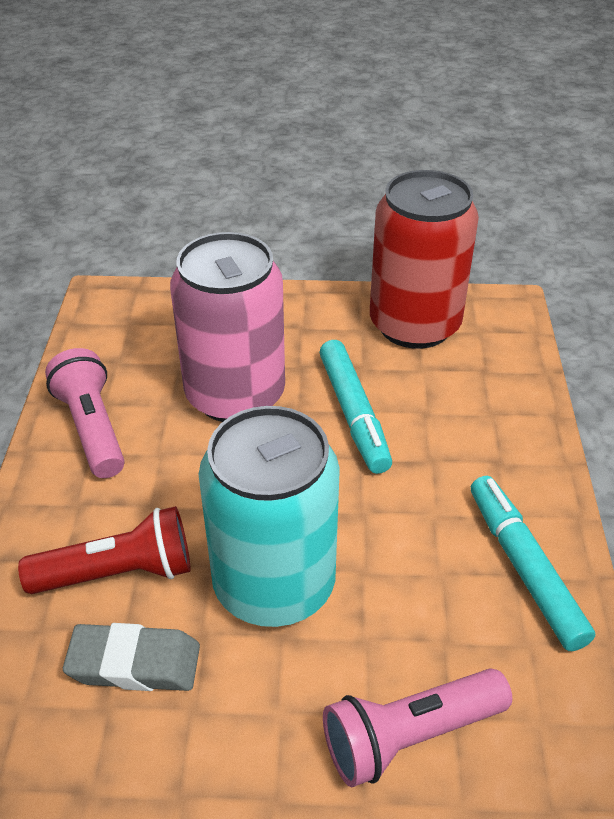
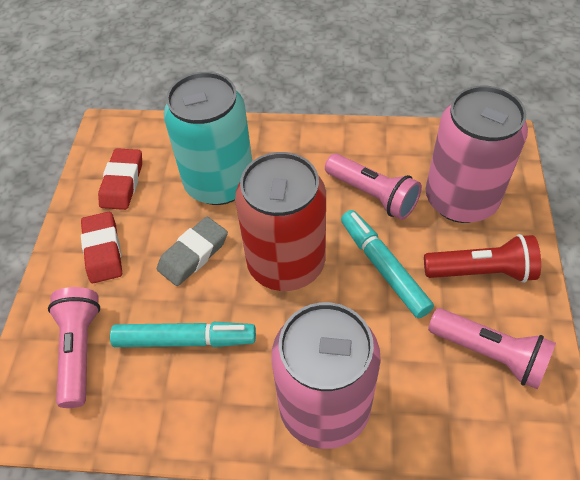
pink can: [170,232,285,422] = 1 -> [271,302,381,449] [426,86,528,223] = 2
pink flashlight: [45,348,125,478] [323,669,512,787] = 2 -> [48,287,100,408] [325,154,422,220] [428,308,556,389] = 3
red eraser: none = 0 -> [81,212,122,283] [98,148,142,210] = 2

